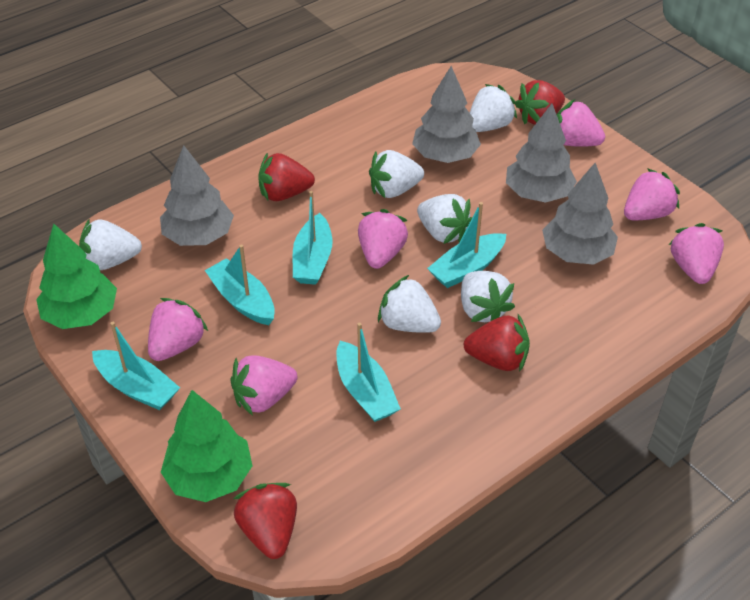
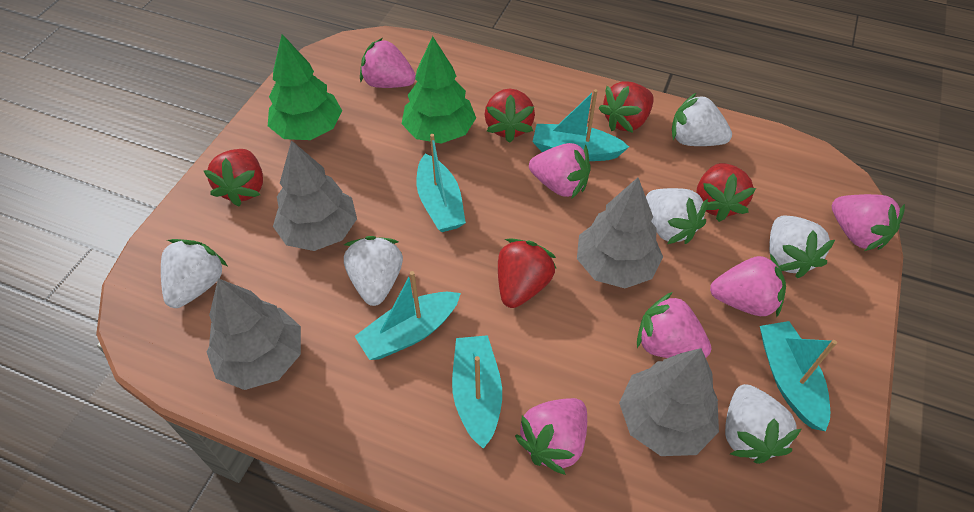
red strawberry: [233,483,297,559] [258,152,315,201] [464,314,530,372] [515,80,565,125] = 4 -> [203,149,263,207] [485,89,535,143] [498,239,556,308] [599,81,654,133] [696,163,756,222] = 5

